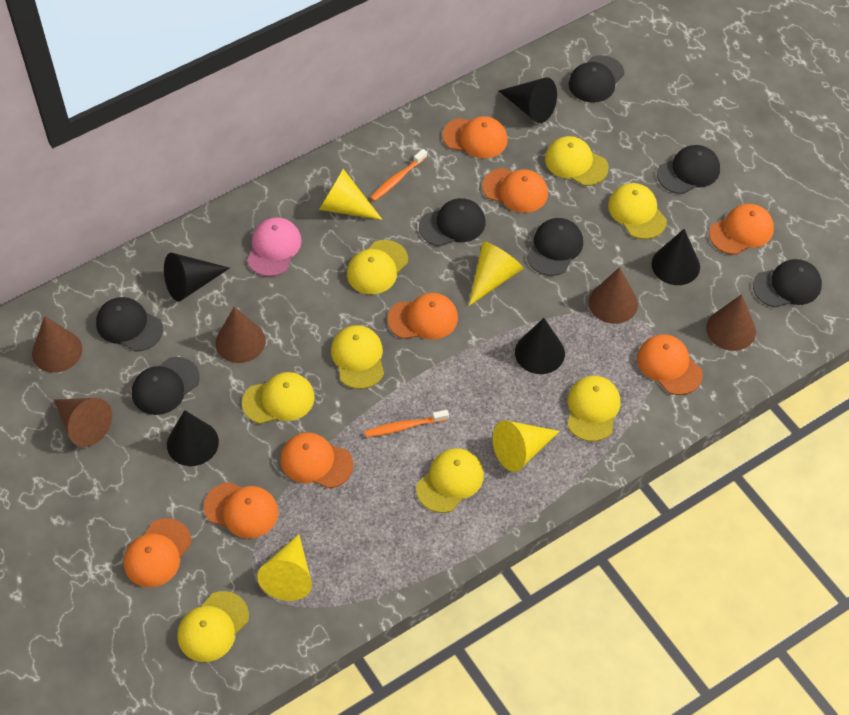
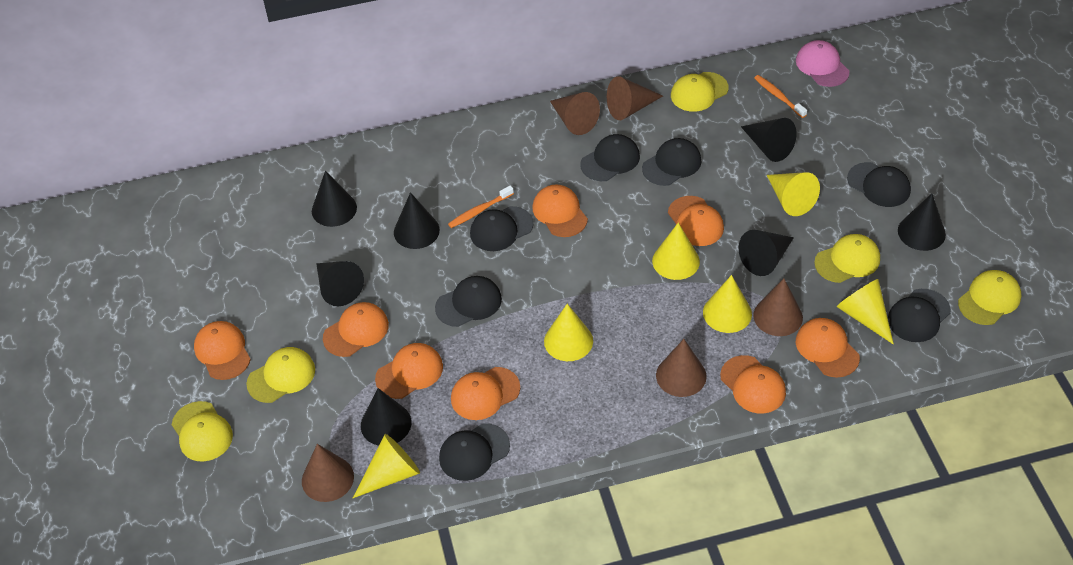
black cone: [164,253,230,302] [167,410,219,466] [499,77,557,123] [515,318,565,374] [652,229,700,285] = 5 -> [312,170,357,227] [316,261,364,306] [361,388,412,445] [394,192,440,249] [739,230,794,276] [741,118,797,162] [898,193,946,251] = 7
yellow cap: [177,591,249,662] [242,372,315,424] [331,325,384,389] [347,240,408,294] [416,448,484,513] [545,136,609,186] [567,376,620,442] [608,183,667,239] = 8 -> [171,401,233,462] [246,347,315,403] [671,72,728,112] [814,234,880,283] [958,270,1021,325] = 5
yellow cone: [257,534,312,601] [319,169,383,220] [469,241,523,306] [493,420,559,472] = 4 -> [353,434,420,498] [544,304,593,361] [652,223,700,280] [703,275,752,333] [767,172,820,216] [837,279,894,345] = 6

